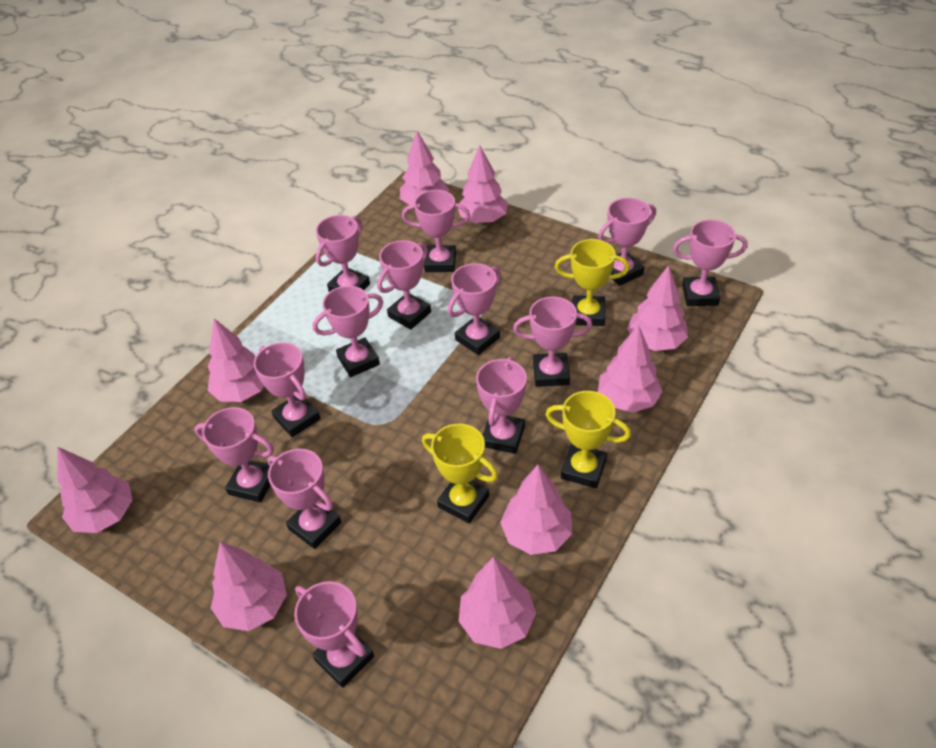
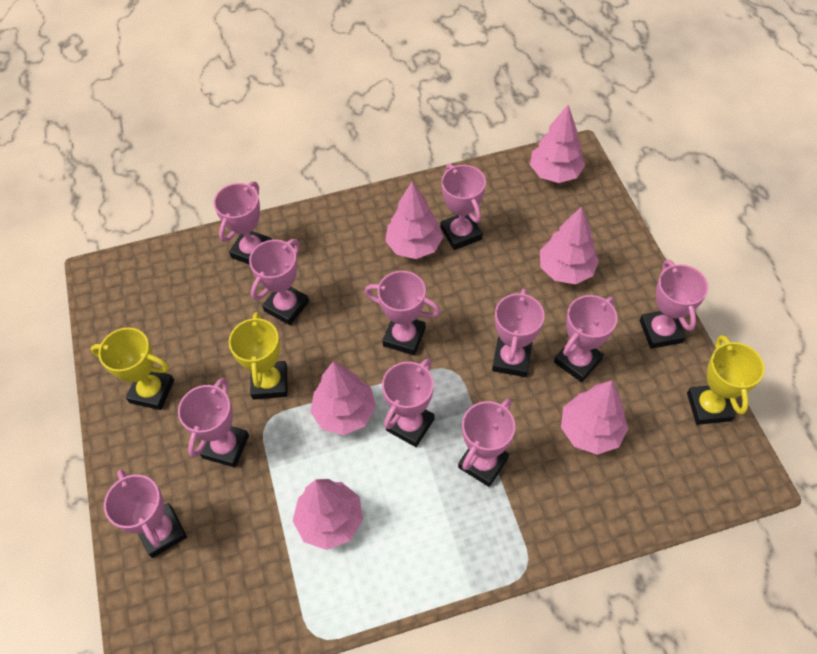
pink tree: [57,446,133,533] [207,318,264,402] [211,542,287,631] [400,131,449,205] [458,145,508,224] [458,557,536,649] [500,465,572,555] [598,324,663,413] [627,265,688,351] = 9 -> [293,479,363,550] [310,361,376,435] [385,182,443,259] [530,105,585,183] [540,207,599,284] [561,380,629,455] = 6
pink trophy: [195,407,274,503] [254,342,321,437] [267,449,341,549] [294,581,374,688] [313,286,383,377] [316,215,370,292] [377,240,431,330] [402,190,470,272] [448,263,501,355] [476,357,527,454] [513,297,592,387] [598,198,656,286] [673,219,748,306] = 13 -> [104,470,187,558] [178,378,249,468] [214,181,272,265] [249,239,309,325] [365,271,440,355] [382,358,434,447] [441,164,486,250] [458,398,515,487] [492,288,545,377] [554,295,618,382] [640,260,708,349] = 11

